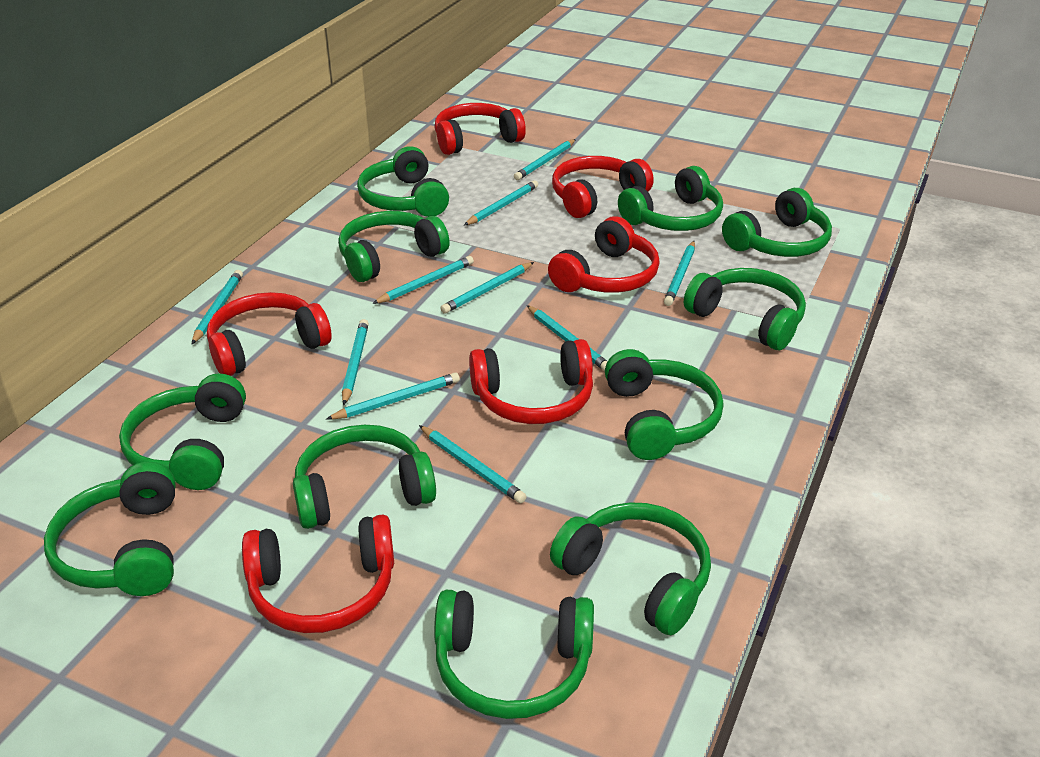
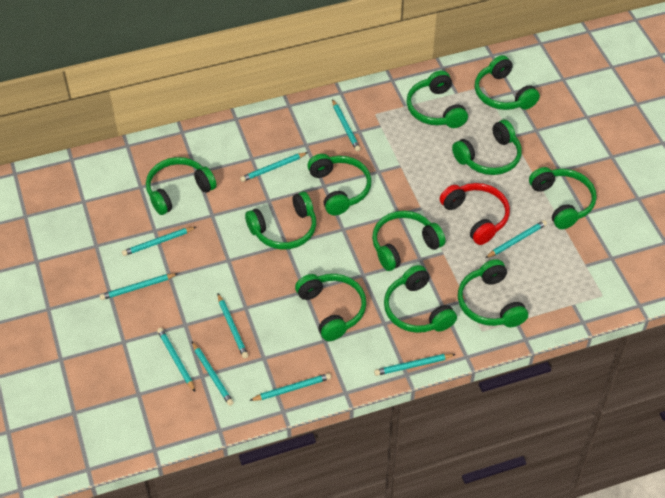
red headphones: [207,292,332,376] [242,515,394,633] [435,103,526,155] [469,339,593,424] [548,216,660,293] [552,156,654,218] = 6 -> [440,183,510,245] = 1

